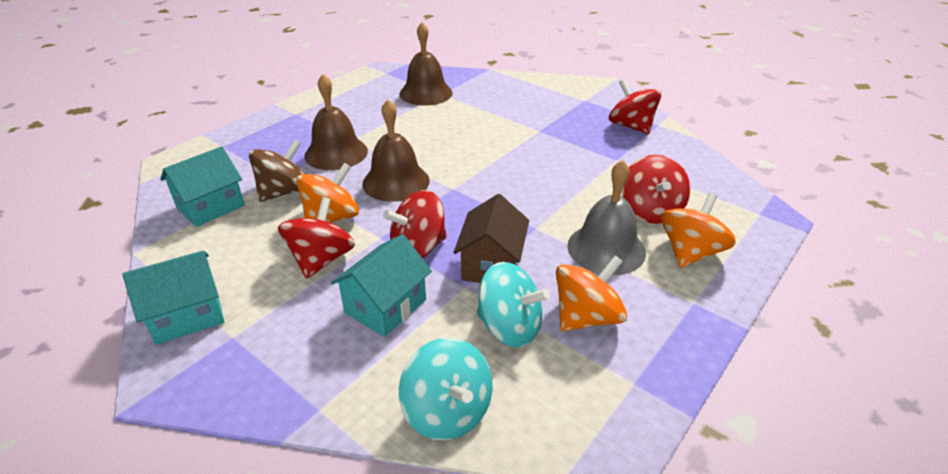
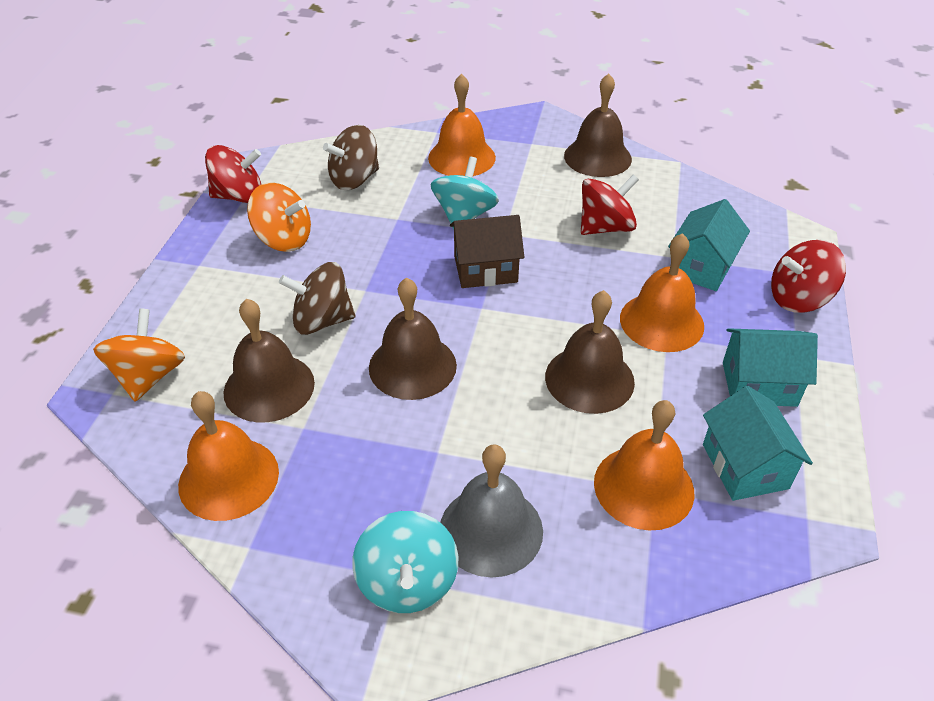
brown bell: [304,74,368,170] [362,99,430,202] [400,22,453,106] = 3 -> [224,299,315,423] [369,277,457,400] [545,290,635,414] [564,74,632,177] = 4
brown spinning top: [249,139,304,202] = 1 -> [279,262,355,335] [323,125,379,190] = 2
orange bell: none = 0 -> [178,391,279,521] [428,74,496,176] [594,400,694,530] [620,233,704,352] = 4
orange spinning top: [296,163,359,223] [556,256,627,331] [661,193,736,268] = 3 -> [93,308,185,402] [247,182,311,252] = 2
red spinning top: [278,197,355,279] [383,190,447,258] [609,79,661,134] [621,155,691,224] = 4 -> [205,145,261,203] [581,174,639,235] [771,240,846,313] = 3

